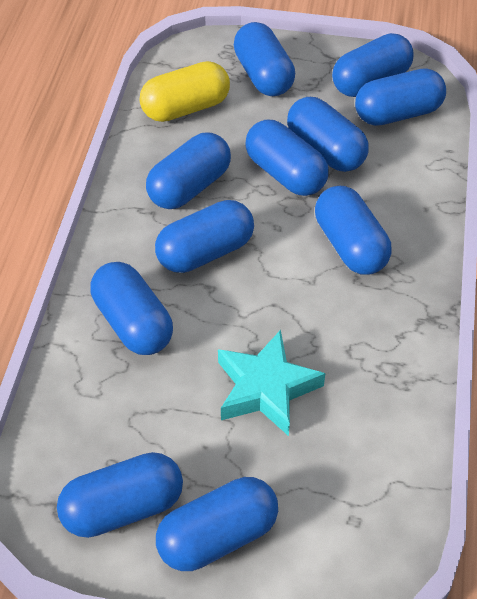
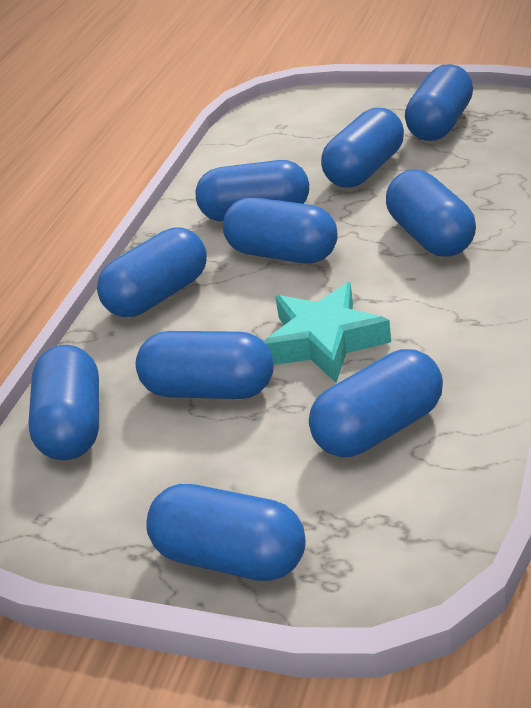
blue capsule: [57,452,183,538] [90,262,173,355] [146,132,231,209] [155,200,254,273] [156,477,278,571] [234,22,295,96] [245,119,329,196] [287,97,369,172] [315,186,392,275] [332,33,414,97] [355,68,446,126] = 11 -> [28,345,99,460] [97,228,207,317] [136,331,274,399] [146,484,306,581] [196,160,309,222] [223,197,338,264] [309,349,443,457] [321,108,404,188] [386,170,476,257] [405,64,473,141] = 10
yellow capsule: [140,61,230,122] = 1 -> none = 0

